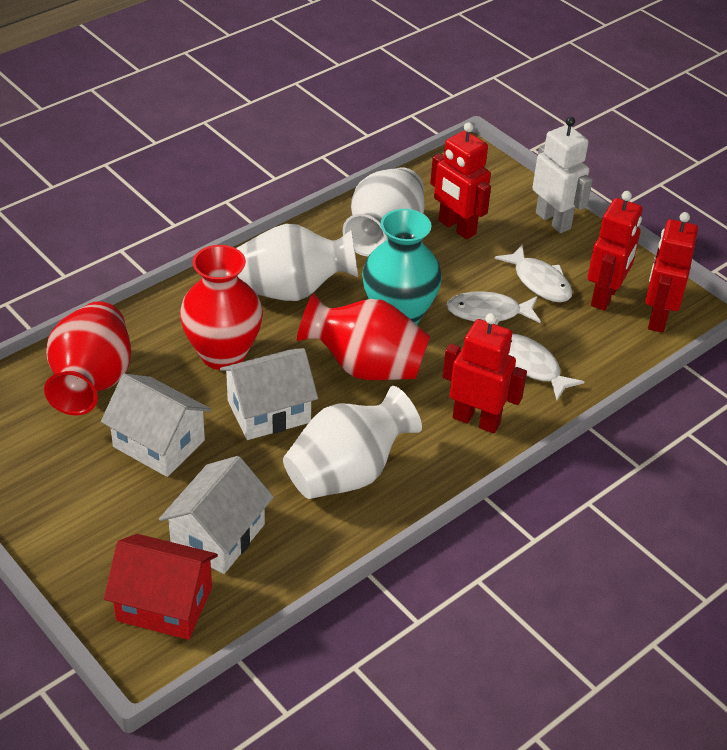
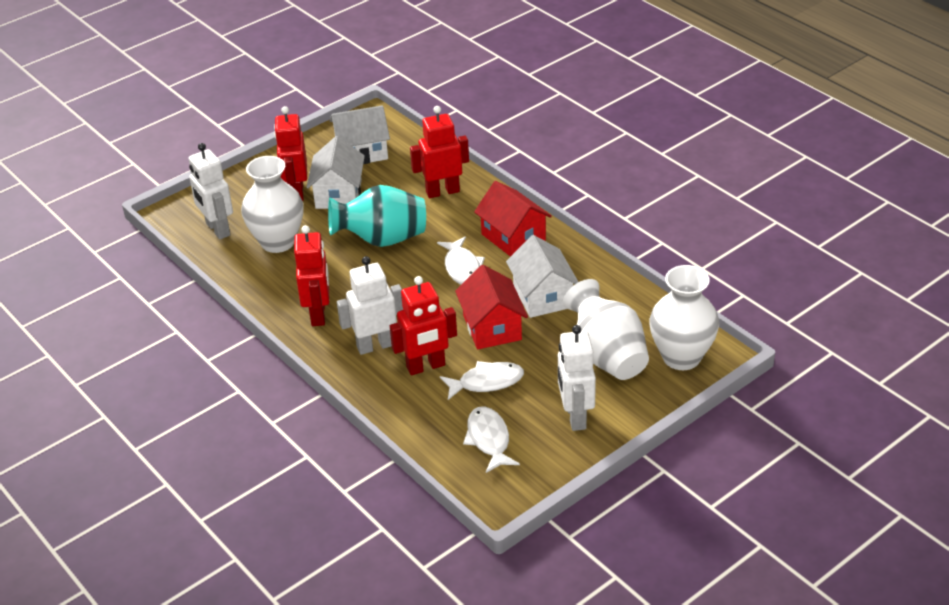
red house: [104,534,218,640] = 1 -> [455,265,528,349] [474,181,552,257] = 2
red vase: [44,301,131,415] [180,245,263,370] [297,293,430,380] = 3 -> none = 0
white robot: [532,117,593,233] = 1 -> [188,143,233,239] [337,256,404,355] [558,325,596,431] = 3

